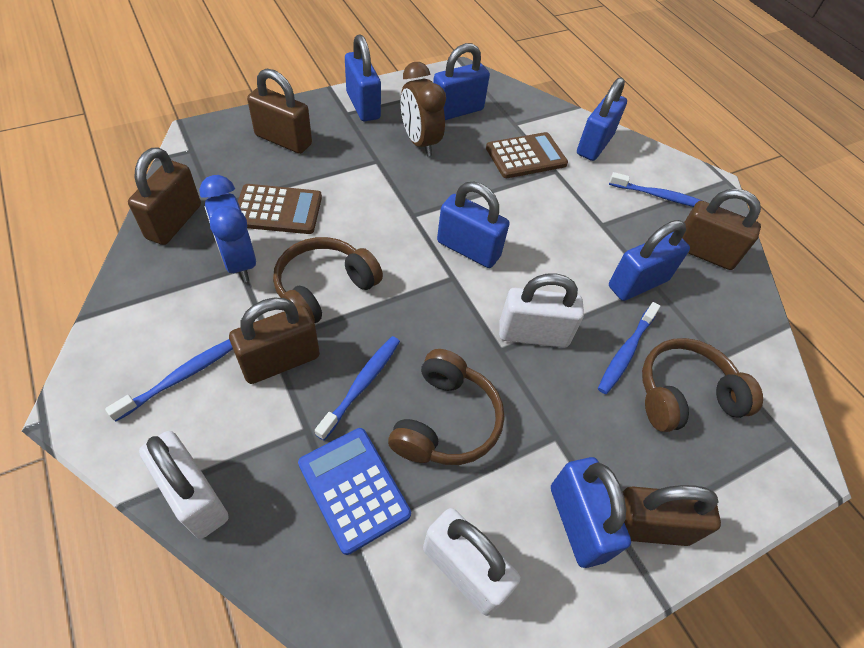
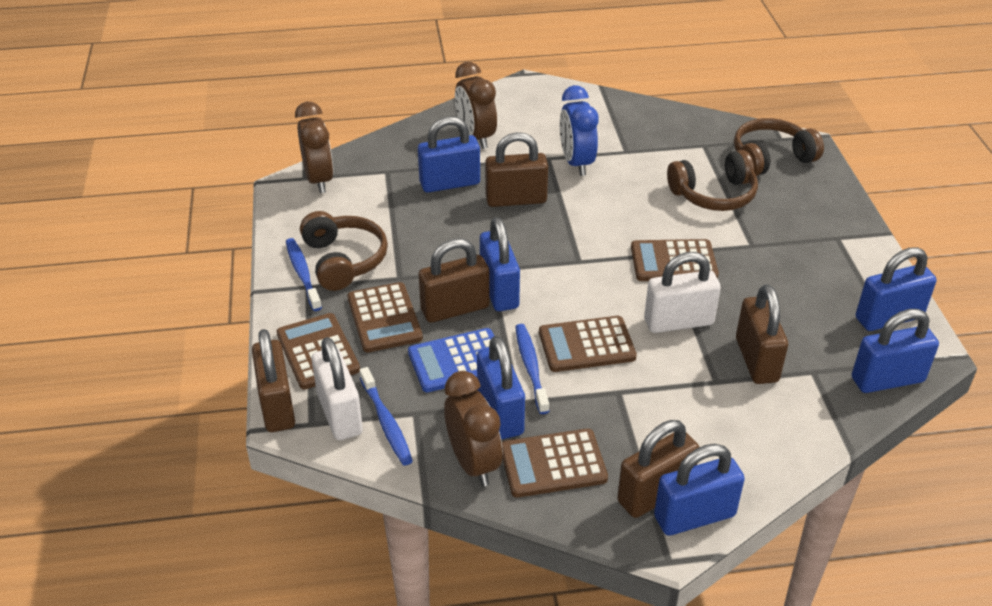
blue toothbrush: [105,339,233,422] [315,336,400,441] [598,302,660,394] [609,172,702,207] = 4 -> [286,238,322,311] [359,367,413,465] [515,324,549,414] = 3
brown calculator: [238,184,322,234] [486,132,568,178] = 2 -> [277,313,360,390] [347,282,423,353] [502,429,608,498] [539,316,637,372] [631,239,719,281] = 5
brown clock: [401,62,446,156] = 1 -> [295,102,334,193] [444,371,503,487] [455,62,497,149] = 3
white padlock: [139,431,229,539] [423,508,521,616] [499,273,584,348] = 3 -> [312,337,363,440] [644,252,721,333] = 2

